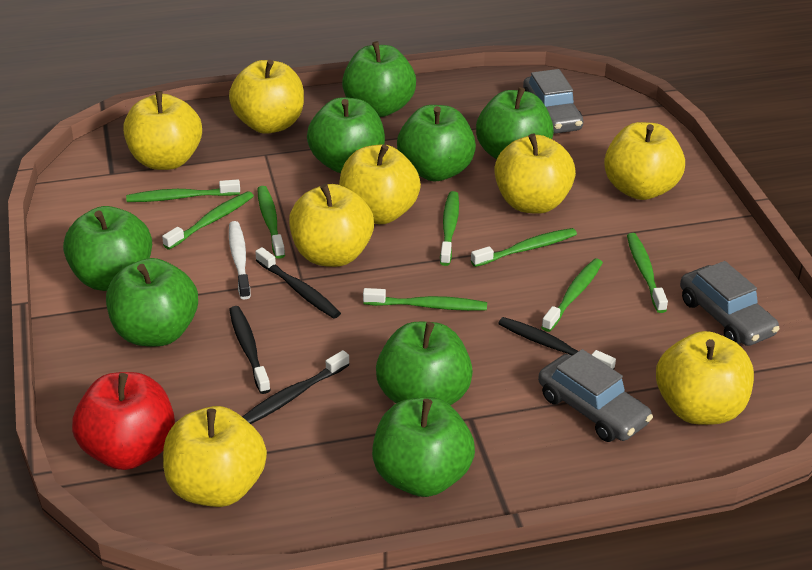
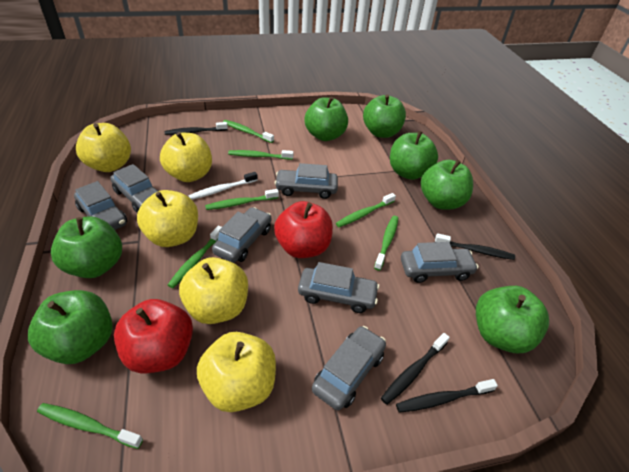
green apple: [63,206,152,291] [106,258,198,346] [307,97,385,173] [342,41,416,117] [372,397,475,497] [376,322,473,405] [397,105,476,181] [476,87,554,159] = 8 -> [28,290,113,364] [51,217,122,278] [305,96,348,141] [363,94,406,138] [390,131,438,180] [421,160,473,210] [476,286,549,353] = 7
green toothbrush: [126,180,240,202] [162,191,254,250] [257,186,285,259] [363,288,487,311] [440,191,459,266] [471,228,577,267] [541,258,603,332] [627,233,668,313] = 8 -> [37,403,143,449] [168,226,222,288] [205,189,279,210] [223,120,274,143] [228,150,294,160] [336,193,396,227] [374,216,398,271] = 7
grey car: [523,69,583,134] [538,349,653,442] [680,261,780,346] = 3 -> [74,181,127,230] [110,164,159,213] [212,207,272,263] [274,163,338,199] [298,262,379,313] [312,326,386,410] [401,242,478,283] = 7
red apple: [72,372,175,470] = 1 -> [114,299,193,374] [274,201,333,258] = 2
yellow apple: [123,91,202,170] [163,406,267,507] [229,60,304,134] [289,184,374,267] [339,144,421,224] [494,134,576,214] [604,122,685,200] [656,331,754,425] = 8 -> [76,123,131,172] [137,190,198,247] [160,132,212,182] [179,257,248,324] [197,332,276,412] = 5

